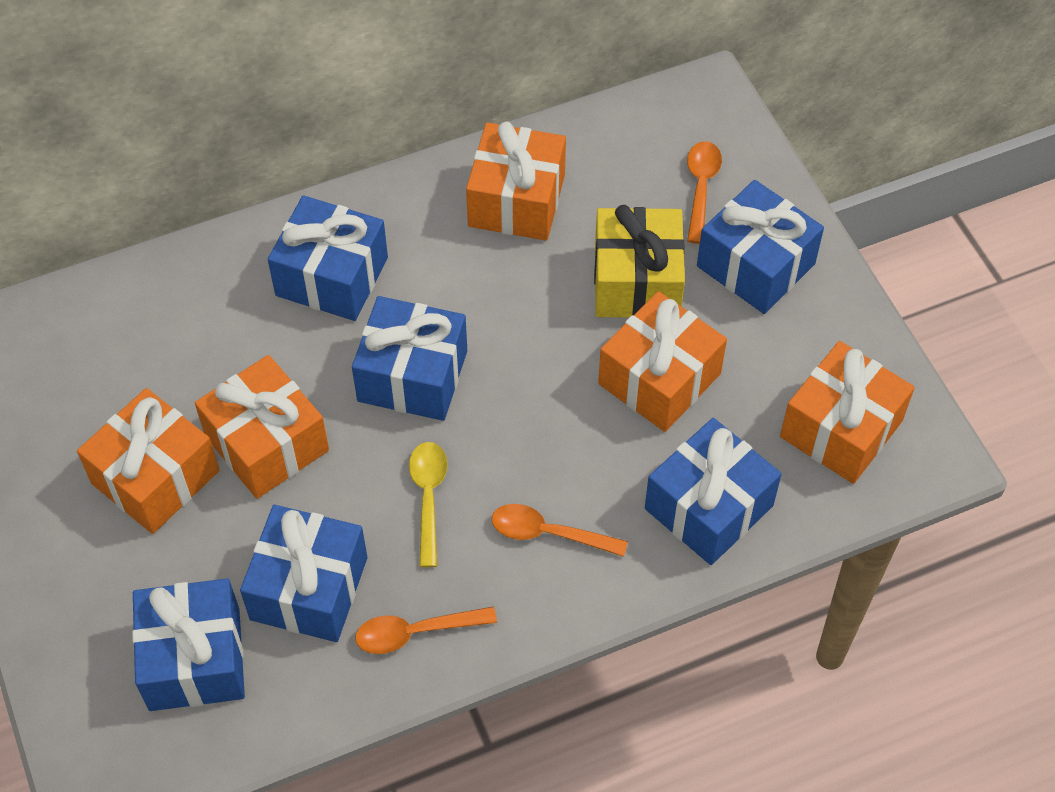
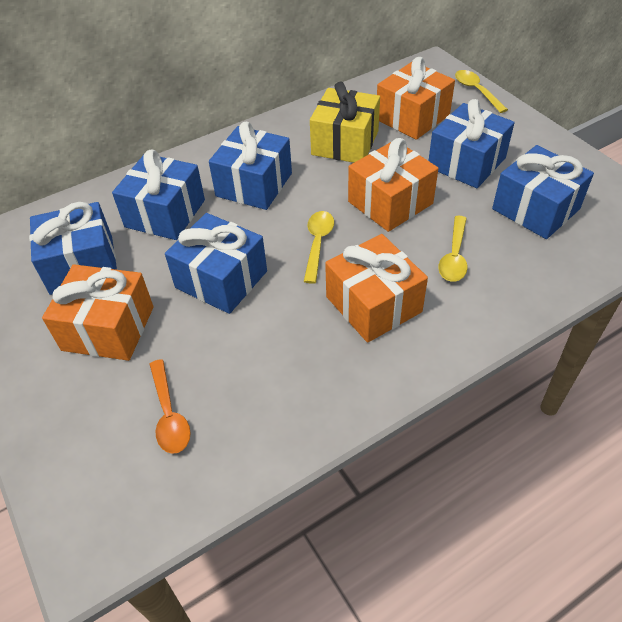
orange gift: [77,388,219,534] [195,355,329,499] [466,121,566,241] [598,291,727,432] [780,341,915,484] = 5 -> [42,264,154,361] [325,234,428,343] [348,138,439,232] [377,57,455,140] = 4
orange spoon: [355,607,497,654] [492,504,628,557] [687,141,722,244] = 3 -> [149,359,191,454] = 1
yellow spoon: [409,442,448,567] = 1 -> [304,211,334,284] [438,216,468,282] [455,70,508,113] = 3

